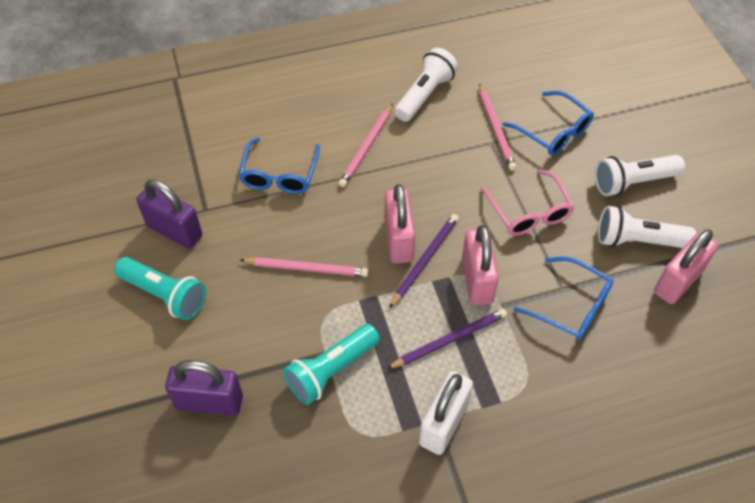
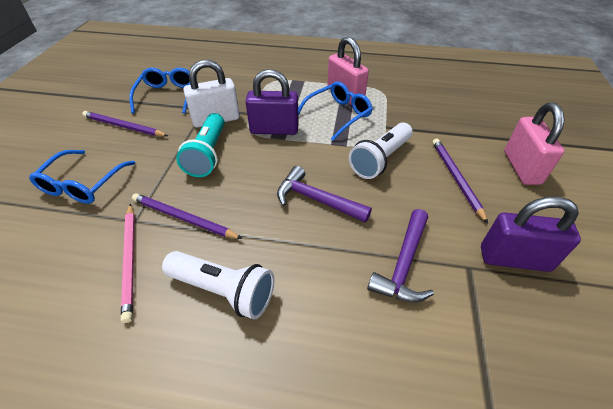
pink glasses: [481,169,574,236] = 1 -> none = 0
pink padlock: [384,184,415,264] [462,225,499,305] [654,229,718,304] = 3 -> [327,36,369,105] [504,103,564,185] = 2
pink pencil: [240,257,369,277] [339,103,393,187] [479,83,516,171] = 3 -> [121,204,135,323] = 1
purple hammer: none = 0 -> [277,166,372,223] [367,209,434,303] = 2
purple pencil: [386,309,507,369] [389,214,459,308] = 2 -> [82,111,168,136] [132,193,243,239] [433,138,488,224] = 3
turquoise flashlight: [114,257,206,320] [283,324,380,405] = 2 -> [176,113,225,177] = 1
white flashlight: [394,48,458,122] [594,155,685,196] [598,206,696,248] = 3 -> [162,251,274,319] [349,122,413,179] = 2

